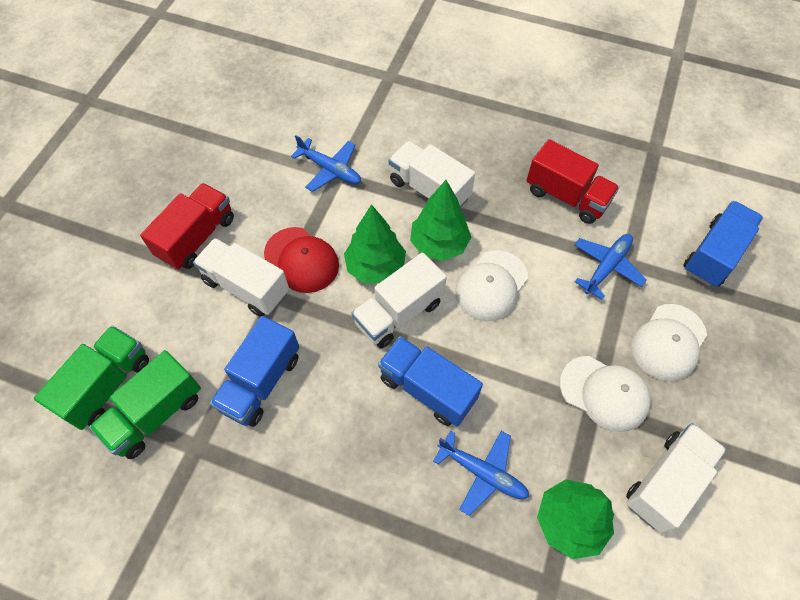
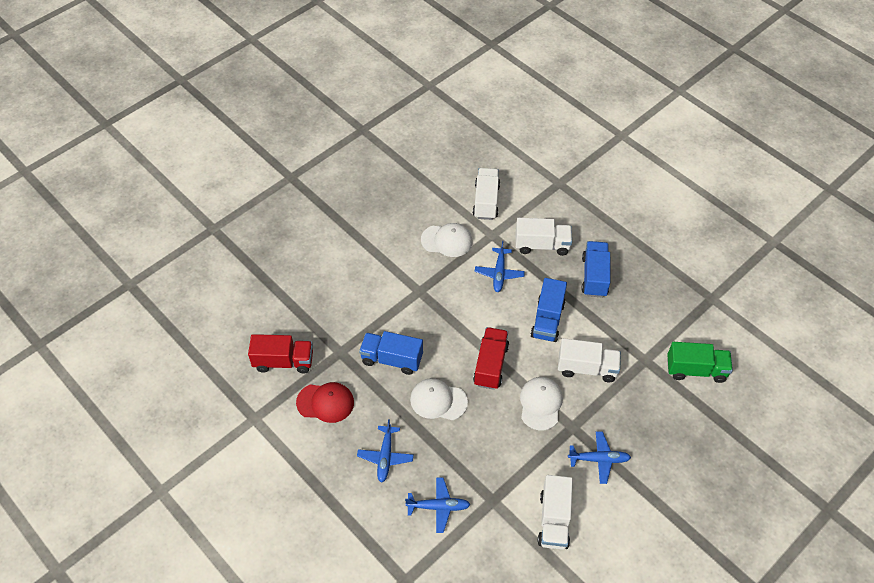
blue plane: [291,135,361,192] [433,431,529,516] [574,234,647,300] = 3 -> [357,419,414,483] [405,478,471,533] [475,241,525,292] [568,431,631,484] = 4
green tree: [344,204,406,284] [410,180,471,261] [537,479,614,559] = 3 -> none = 0
green truck: [34,326,149,430] [89,350,201,459] = 2 -> [667,342,733,383] = 1

